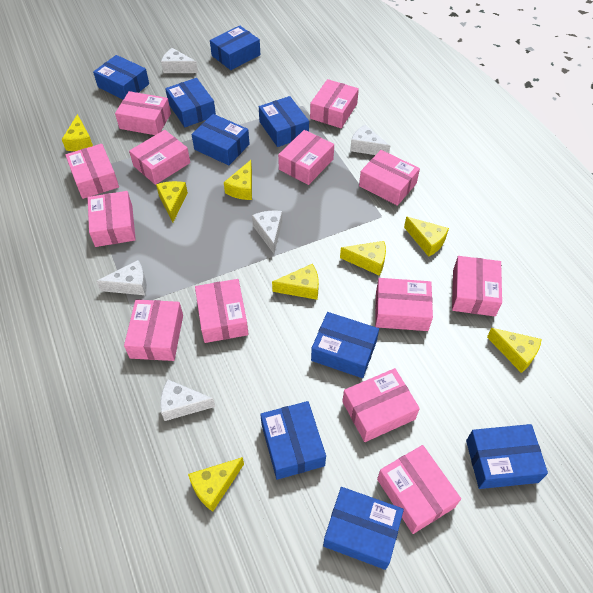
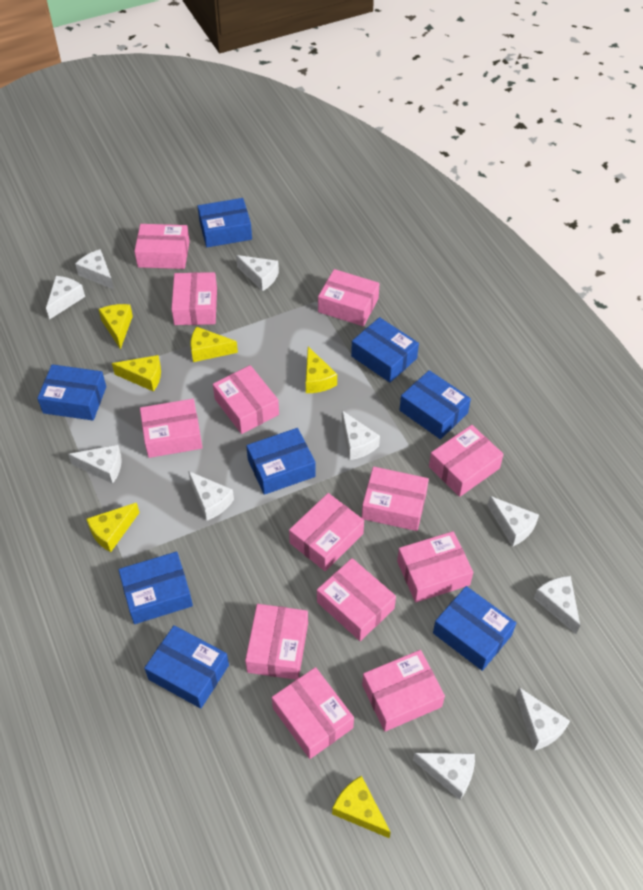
blue box: [93,55,149,100] [165,78,216,127] [192,114,249,165] [210,26,260,70] [259,96,309,147] [260,401,326,480] [311,312,379,378] [323,487,404,570] [466,424,548,489] = 9 -> [37,364,106,421] [118,552,193,624] [144,625,229,708] [198,198,252,247] [246,428,316,495] [351,317,419,383] [400,370,471,439] [433,586,516,671] = 8
white cheese: [96,260,147,295] [160,380,215,421] [161,48,198,73] [252,211,282,253] [350,125,390,155] = 5 -> [46,276,85,320] [68,445,122,484] [75,249,114,290] [188,471,234,521] [236,255,279,291] [342,411,380,460] [413,753,475,800] [488,496,539,547] [516,687,570,750] [534,576,580,634] = 10
yellow cheese: [62,114,93,151] [156,181,188,222] [188,457,244,512] [224,160,252,200] [272,264,319,300] [340,241,386,276] [404,217,449,257] [487,328,542,373] = 8 -> [86,503,139,552] [98,304,133,349] [112,355,161,392] [191,326,238,362] [306,347,337,393] [332,776,391,838] = 6

